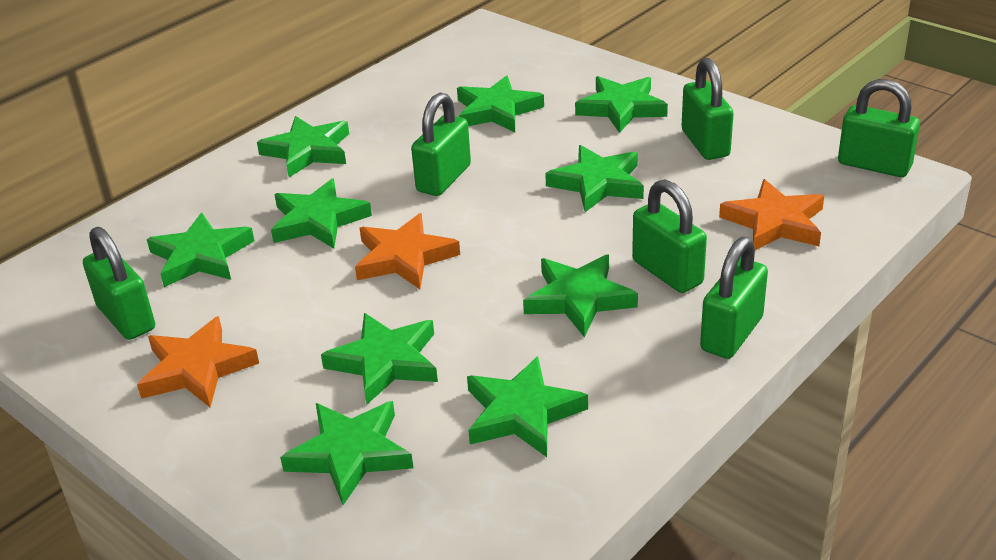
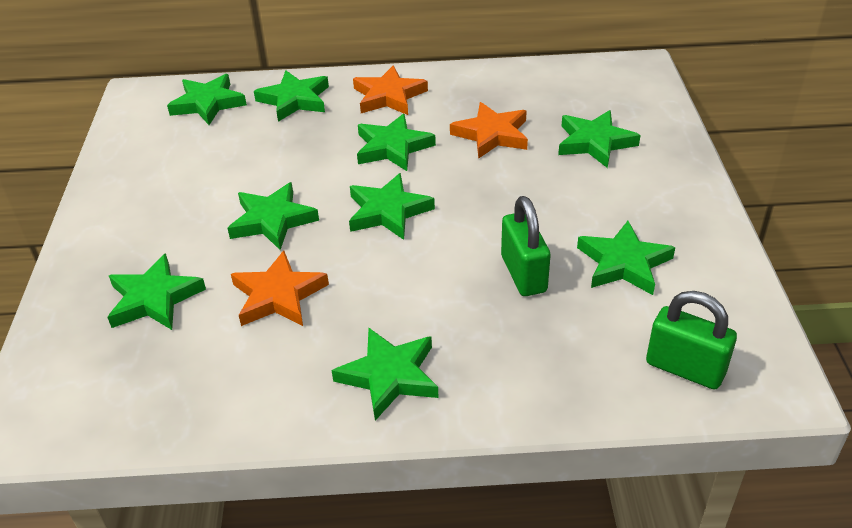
green padlock: [83,227,155,340] [411,92,471,196] [632,180,707,293] [682,58,734,160] [700,237,768,359] [838,79,920,177] = 6 -> [501,196,551,296] [646,291,737,390] = 2
green star: [147,212,254,287] [257,116,349,177] [271,179,372,249] [280,401,413,505] [321,313,438,404] [457,75,544,132] [467,356,588,457] [523,255,638,337] [545,145,644,212] [575,76,668,133] = 10 -> [107,253,206,330] [167,74,247,125] [227,182,319,250] [254,70,329,122] [332,328,439,421] [349,173,435,240] [357,114,436,171] [558,110,640,168] [577,221,675,295] = 9

